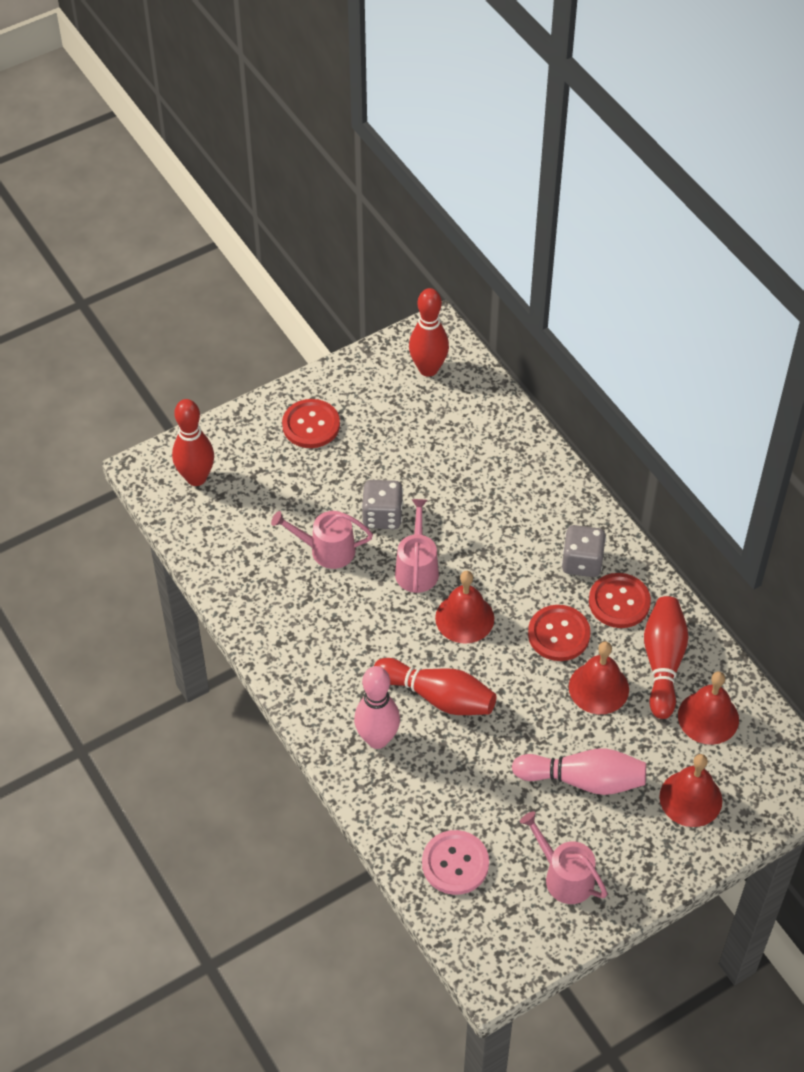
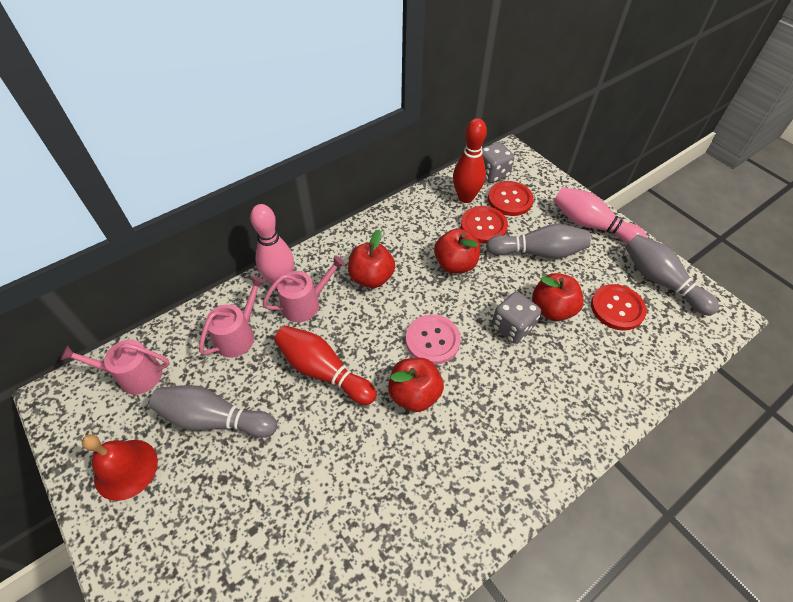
grey bowling pin: none = 0 -> [149,385,277,438] [486,224,591,259] [625,235,719,316] = 3
red apple: none = 0 -> [348,230,395,288] [388,358,444,412] [434,229,480,273] [532,273,584,321] = 4
red bell: [435,571,494,644] [569,641,629,714] [659,754,722,827] [678,672,739,745] = 4 -> [82,434,158,501] = 1
red bowling pin: [172,399,214,486] [374,658,496,715] [409,288,449,377] [644,596,689,719] = 4 -> [274,326,377,405] [453,118,487,203] = 2

